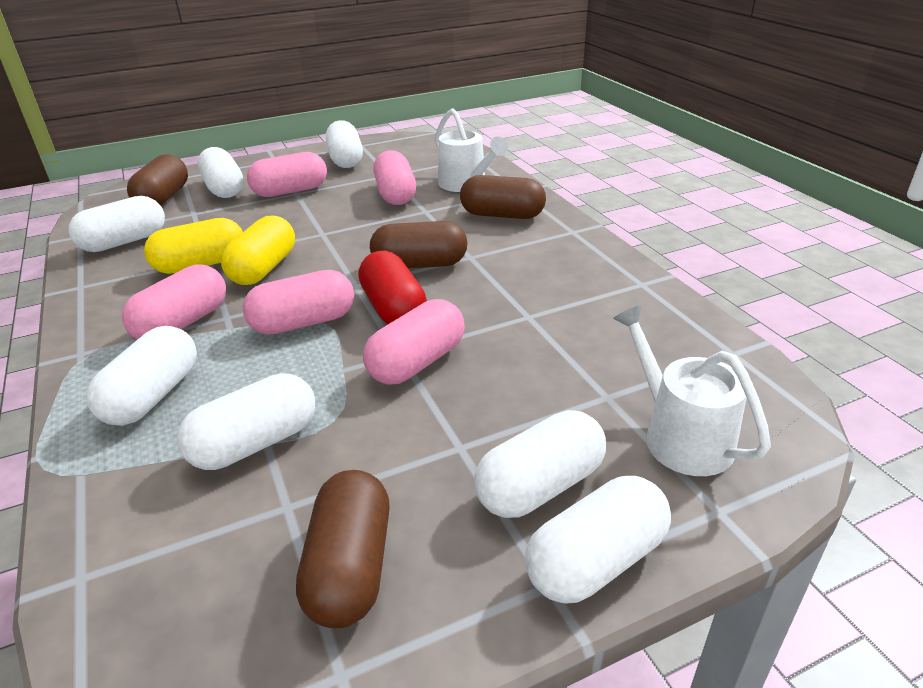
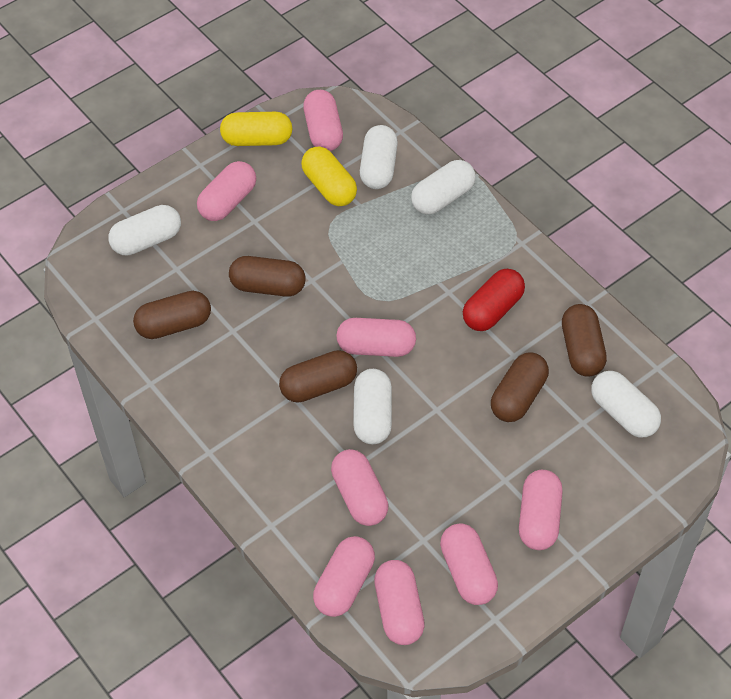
brown capsule: [127,154,188,205] [296,470,390,628] [370,221,468,268] [460,175,546,219] = 4 -> [133,291,211,339] [229,256,306,297] [279,350,357,403] [491,353,549,422] [562,304,607,377] = 5
pink capsule: [122,264,226,340] [243,270,354,335] [247,152,327,197] [363,299,465,384] [373,150,416,205] = 5 -> [197,161,256,221] [303,90,343,151] [313,536,375,617] [331,449,389,526] [336,318,416,357] [374,560,425,645] [440,523,498,605] [519,470,563,550] = 8
white capsule: [68,196,165,252] [86,326,197,426] [177,373,315,470] [197,147,244,198] [326,120,363,168] [474,410,606,518] [525,476,671,604] = 7 -> [108,205,181,256] [353,369,392,444] [360,125,398,189] [411,160,476,214] [591,371,661,438] = 5
white watering can: [435,109,508,192] [613,305,771,476] = 2 -> none = 0

